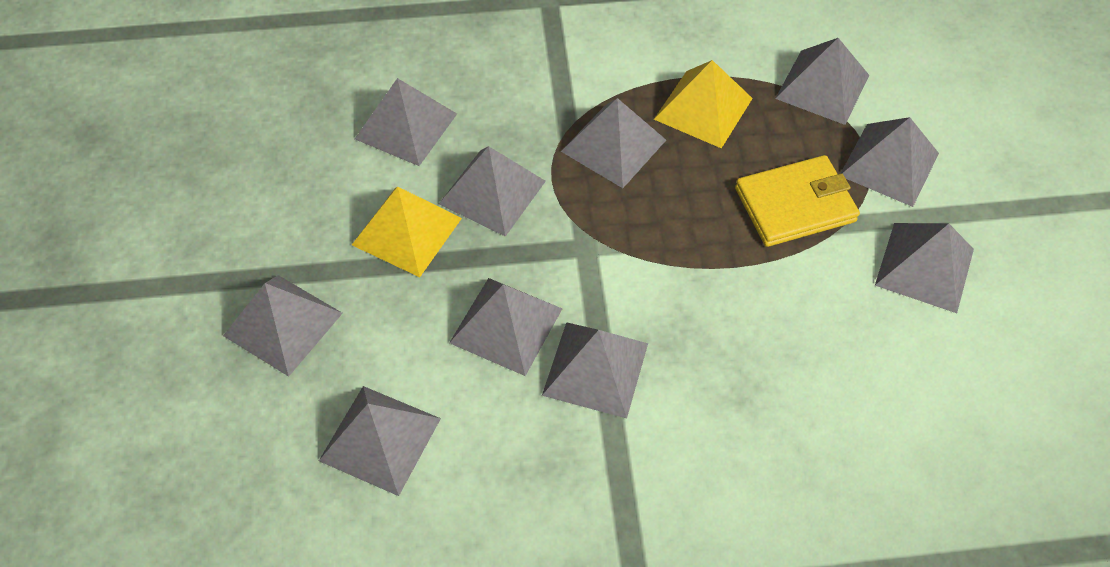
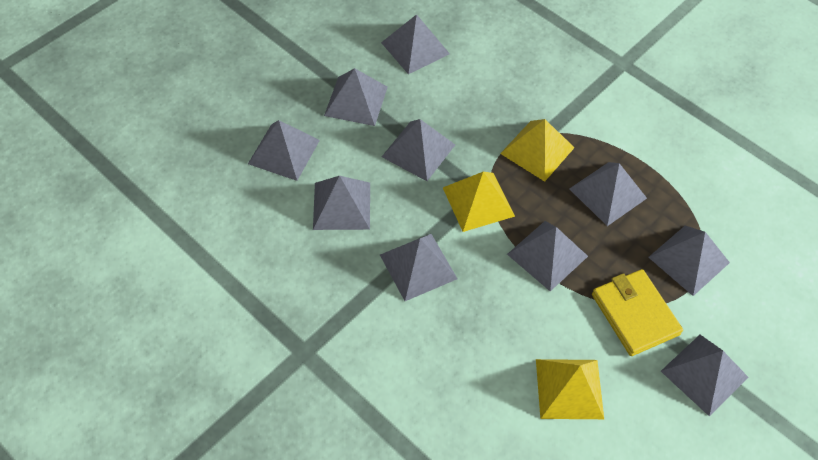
yellow pyramid: [352,187,462,277] [654,60,753,148] = 2 -> [443,172,515,232] [500,119,575,182] [536,359,604,419] = 3

